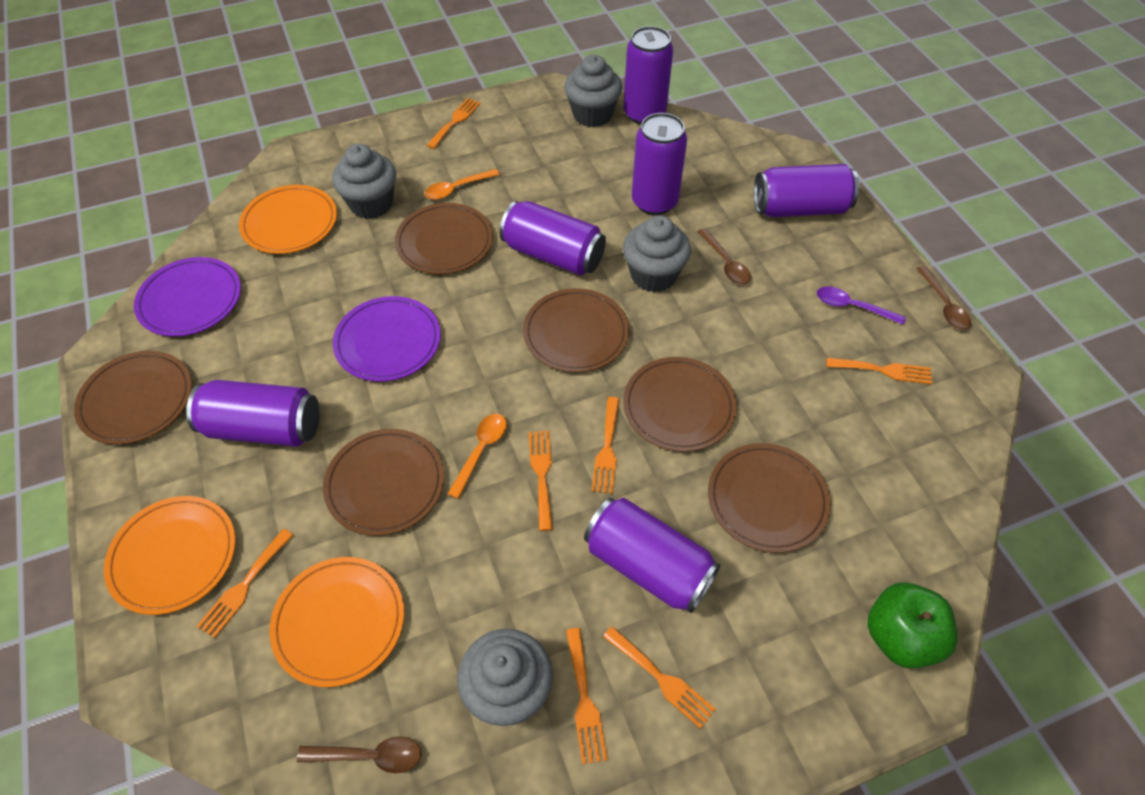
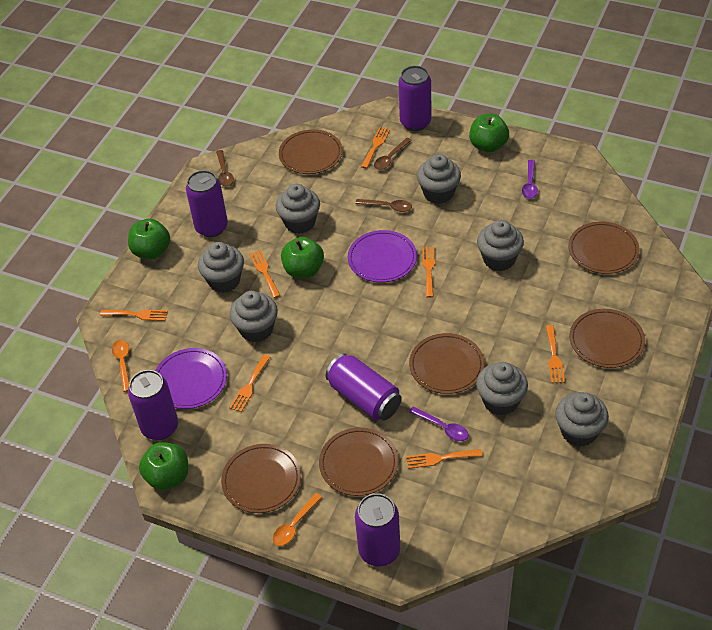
green apple: [867,582,957,669] = 1 -> [128,219,170,259] [139,442,188,490] [281,237,324,278] [469,114,509,153] = 4
grey cupcake: [332,144,396,219] [458,629,553,726] [564,55,622,127] [623,215,691,292] = 4 -> [198,242,244,293] [230,291,278,343] [276,184,320,234] [417,154,461,204] [476,362,528,416] [477,220,524,271] [555,392,609,447] = 7
orange plate: [104,496,236,615] [239,185,337,254] [269,557,404,687] = 3 -> none = 0
purple can: [186,380,319,447] [500,201,606,275] [584,498,720,613] [623,26,673,125] [632,113,687,215] [754,164,859,217] = 6 -> [128,370,178,440] [186,170,228,237] [325,353,402,420] [355,493,400,566] [399,66,431,131] = 5
purple spoon: [817,286,906,325] = 1 -> [409,406,469,441] [522,160,538,199] = 2

